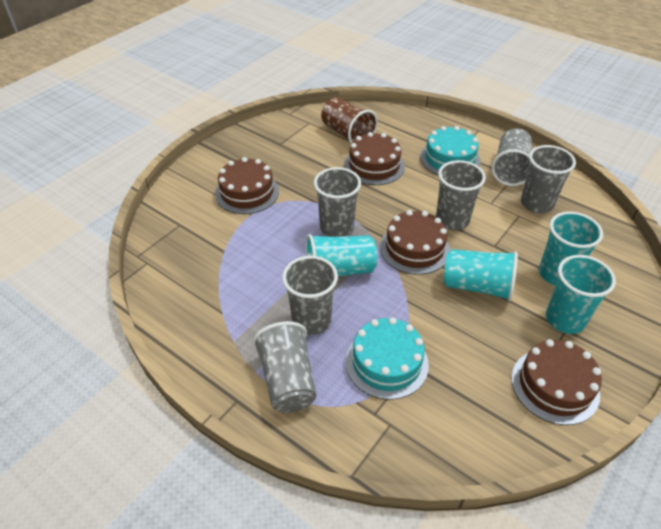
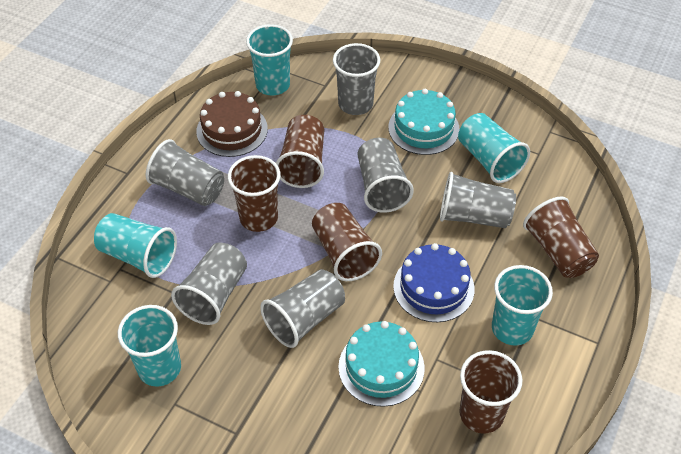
blue cake: none = 0 -> [393,243,475,322] = 1
brown cake: [215,157,279,214] [344,132,405,185] [380,210,450,275] [511,339,602,425] = 4 -> [196,91,268,157] = 1
brown cup: [321,97,378,143] = 1 -> [228,155,281,232] [276,115,324,188] [312,203,382,281] [459,350,522,434] [523,197,599,278] = 5
turquoise cup: [305,234,377,277] [443,249,518,301] [539,211,603,286] [546,255,616,334] = 4 -> [94,213,177,278] [118,305,181,386] [246,24,293,95] [458,113,530,183] [492,265,553,346] = 5

